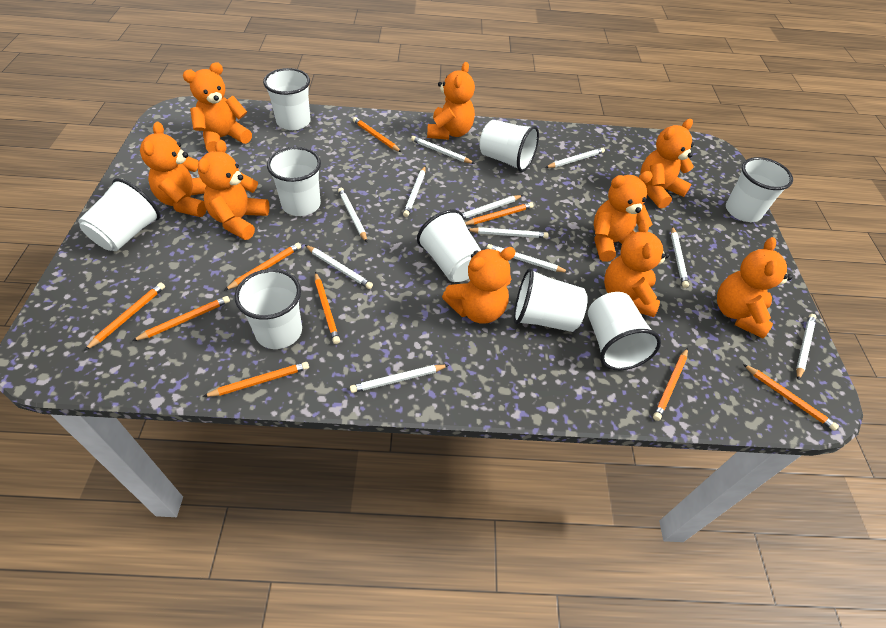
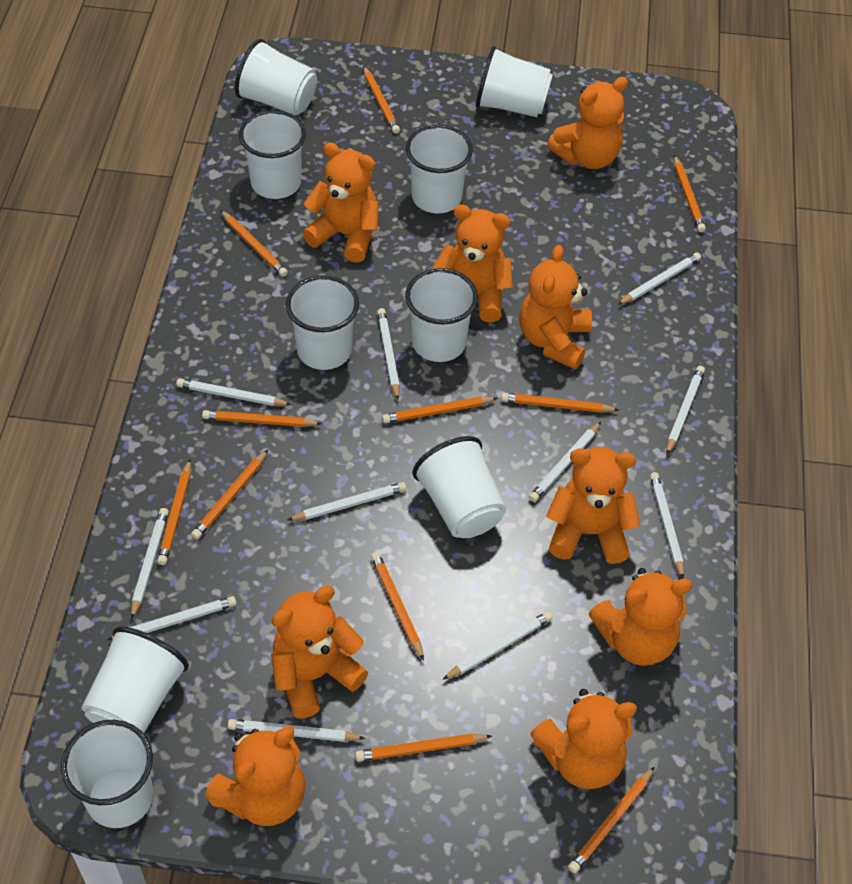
orange pencil: [84,282,165,351] [132,296,230,341] [203,362,309,397] [224,243,301,291] [315,272,340,344] [353,117,401,152] [465,202,534,225] [653,348,688,421] [743,364,839,431] = 9 -> [157,459,191,565] [191,450,268,539] [202,410,322,427] [220,210,288,277] [355,734,492,762] [363,66,400,134] [371,552,424,661] [382,397,498,423] [501,393,619,413] [568,766,655,873] [674,155,706,232] = 11

